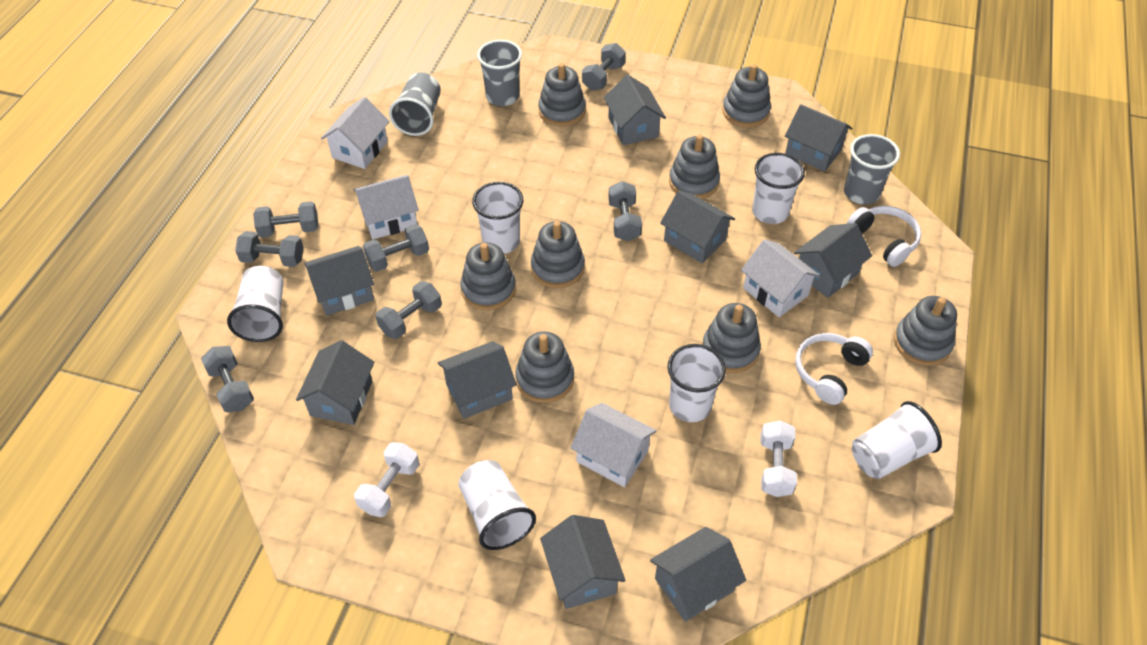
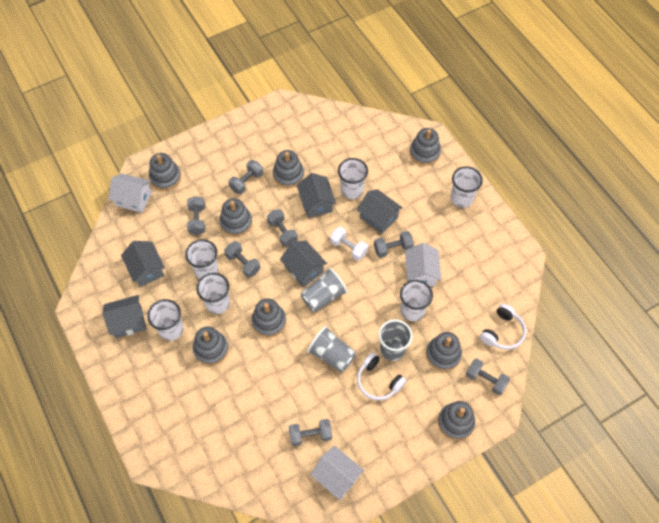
grey house: [296,340,374,425] [304,246,374,316] [438,341,517,419] [540,515,626,609] [604,75,666,145] [650,527,746,622] [660,191,735,263] [785,104,852,172] [794,223,872,298] = 9 -> [103,295,146,338] [121,241,165,287] [280,240,327,287] [297,173,336,218] [357,189,403,234] = 5
white dumbbell: [354,442,419,517] [760,421,797,497] = 2 -> [330,227,368,261] = 1
white house: [321,97,390,169] [353,175,419,239] [570,403,657,487] [741,239,820,317] = 4 -> [109,173,152,213] [310,446,364,500] [405,243,441,287] = 3

